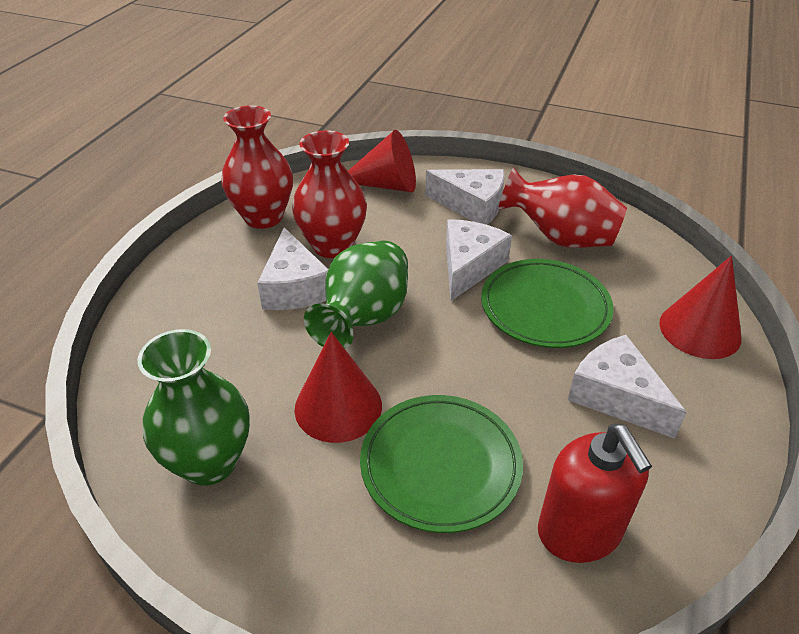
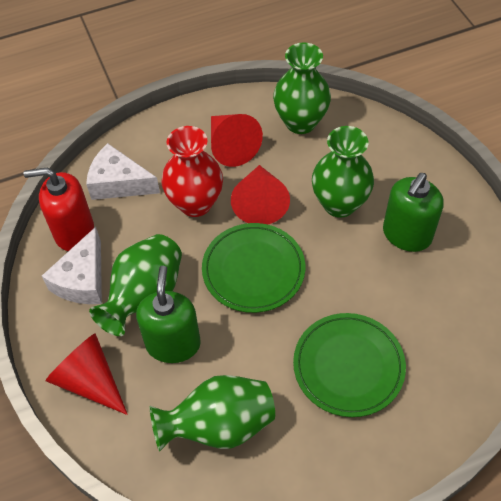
green soap dispenser: none = 0 -> [136,266,201,363] [383,173,444,252] = 2
green vase: [138,329,250,486] [304,241,408,349] = 2 -> [89,234,182,336] [150,375,275,452] [273,43,331,134] [312,126,374,218] = 4
red vase: [222,105,293,229] [292,130,367,258] [498,167,627,248] = 3 -> [161,126,223,217] = 1
white cheese: [257,227,328,310] [425,169,505,225] [446,219,512,301] [568,335,687,439] = 4 -> [42,227,102,304] [86,143,160,200] = 2

